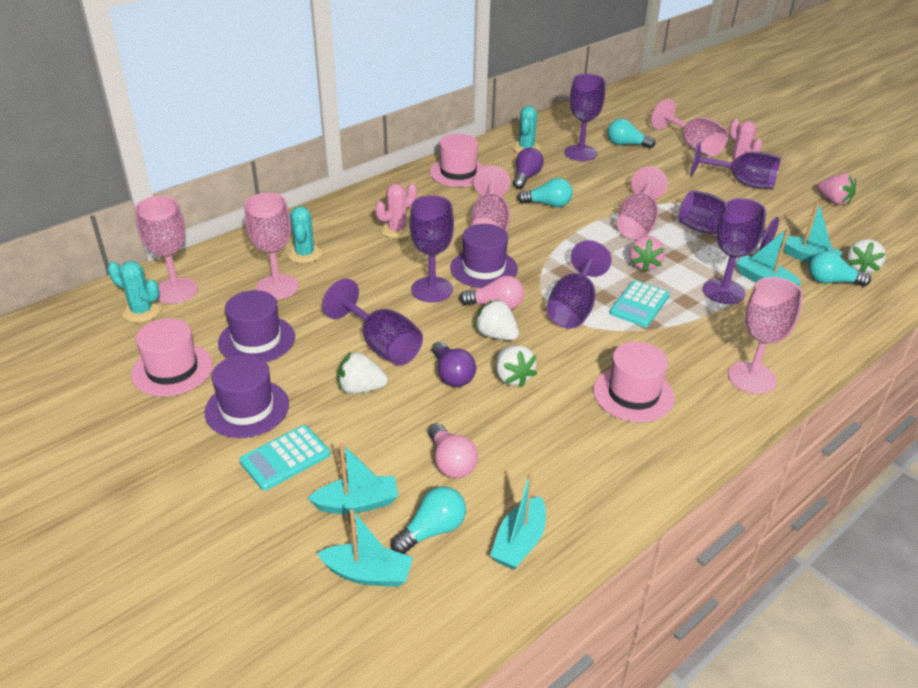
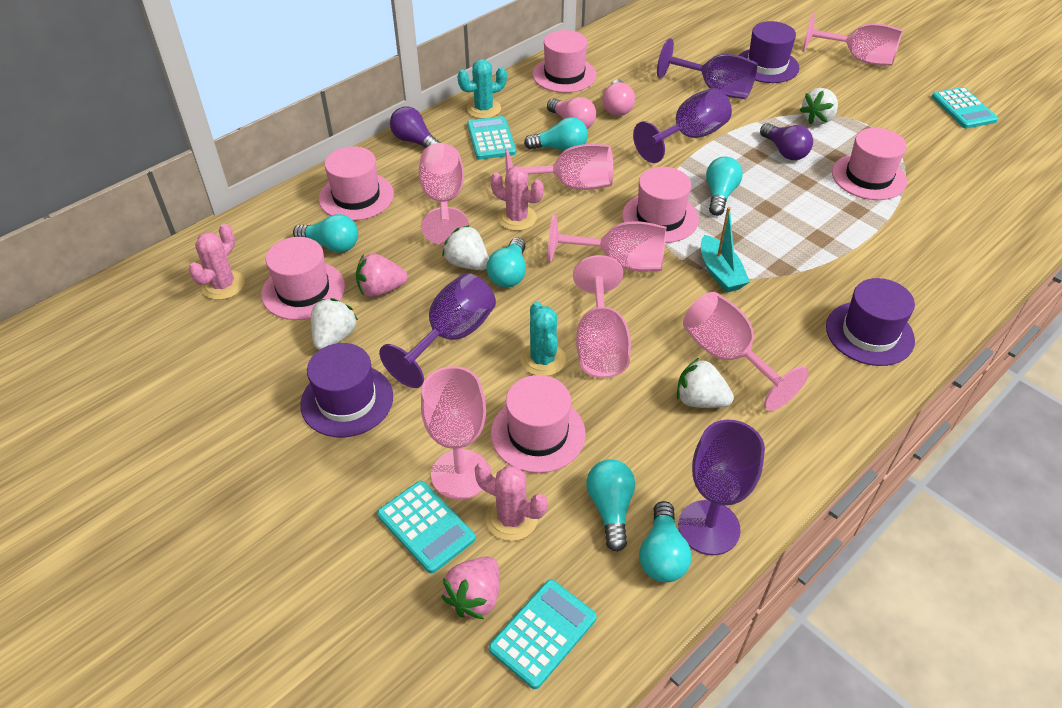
pink cactus: [375,183,417,239] [725,119,763,162] = 2 -> [188,224,245,300] [475,462,548,541] [490,166,544,231] = 3
pink goblet: [135,196,198,304] [245,193,299,300] [471,165,510,232] [617,166,668,240] [651,99,728,157] [728,277,803,394] = 6 -> [419,143,469,245] [421,366,488,500] [505,144,613,190] [548,214,666,271] [573,255,631,378] [683,292,809,411] [802,12,903,66] = 7
pink hat: [131,318,213,396] [430,134,484,187] [593,342,675,422] = 3 -> [261,237,345,320] [319,146,394,221] [491,375,586,473] [533,30,597,93] [622,167,699,243] [832,128,907,200] = 6
purple goblet: [322,279,423,366] [410,195,454,302] [547,240,612,328] [564,74,605,161] [678,190,779,250] [691,142,781,189] [703,198,766,304] = 7 -> [379,273,496,388] [633,88,732,163] [657,38,758,99] [678,420,765,555] = 4
turquoise boat: [308,443,398,514] [317,509,413,587] [490,473,546,570] [736,228,802,286] [780,201,842,263] = 5 -> [701,207,750,293] = 1
turquoise cactus: [108,261,161,323] [288,206,322,263] [512,106,541,153] = 3 -> [457,59,507,119] [520,302,566,376] = 2
turquoise calculator: [239,425,330,491] [610,280,670,327] = 2 -> [377,481,476,574] [467,116,516,160] [489,579,597,689] [932,87,998,128] = 4
turquoise light bulb: [391,486,466,554] [517,178,573,207] [608,118,655,149] [809,251,871,287] = 4 -> [293,214,358,253] [486,238,526,288] [524,117,588,151] [586,459,635,552] [639,501,691,582] [706,157,743,216] = 6

